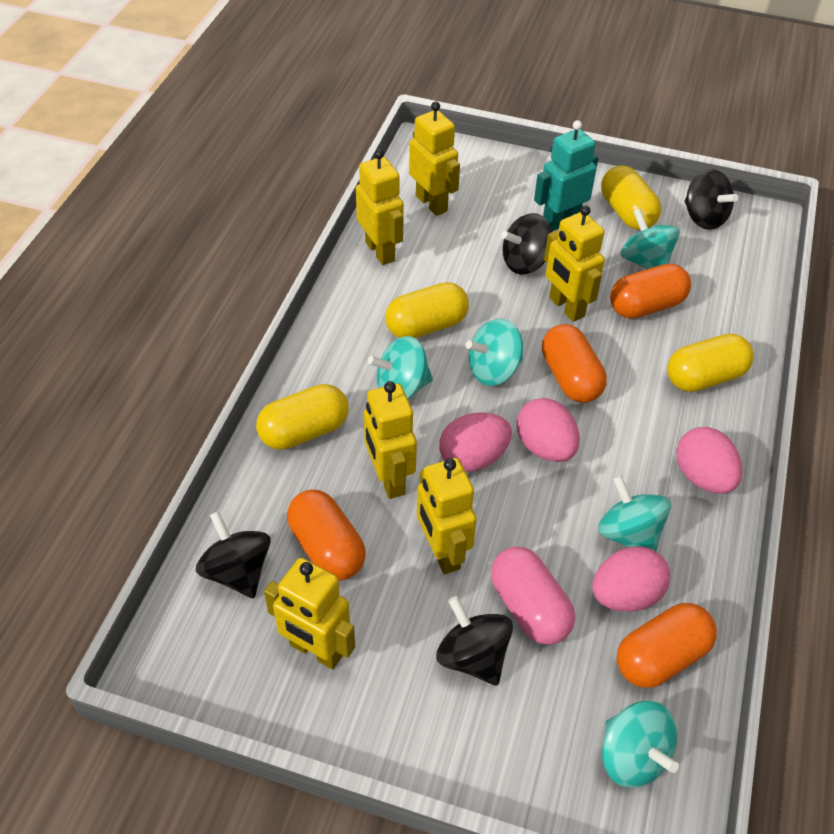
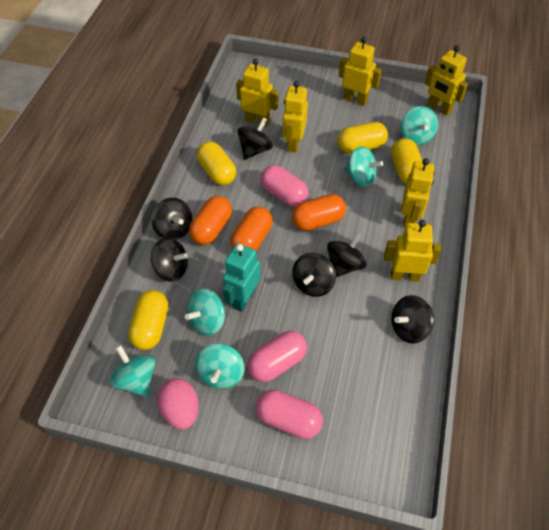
black spinning top: [196,511,271,598] [436,596,513,685] [501,213,553,274] [685,169,738,230] = 4 -> [151,198,192,240] [151,237,189,282] [237,117,273,160] [292,253,336,297] [327,232,366,277] [391,295,434,343] = 6
orange capsule: [287,490,366,581] [542,324,607,403] [610,263,691,319] [617,603,717,688] = 4 -> [189,196,232,245] [230,207,273,251] [292,194,346,231] = 3
pink capsule: [491,546,575,645] = 1 -> [247,331,307,382] [256,390,323,439] [260,165,309,207] = 3
pink egg: [439,413,512,472] [516,398,580,462] [592,546,671,611] [676,427,743,494] = 4 -> [157,378,199,429] = 1

